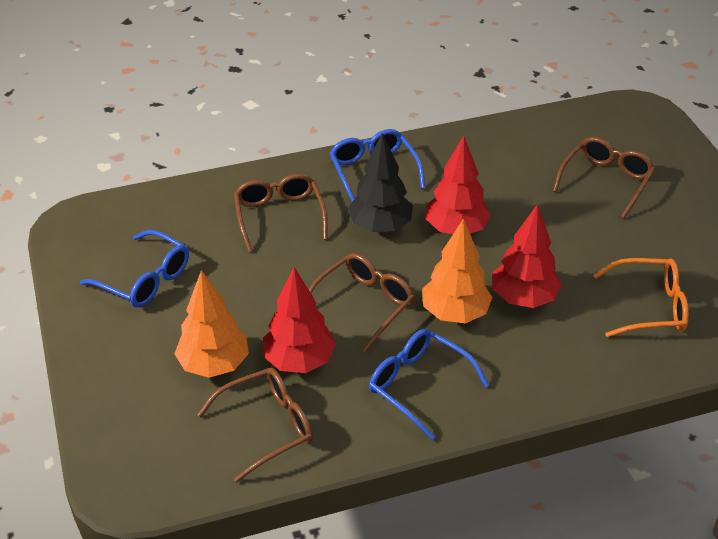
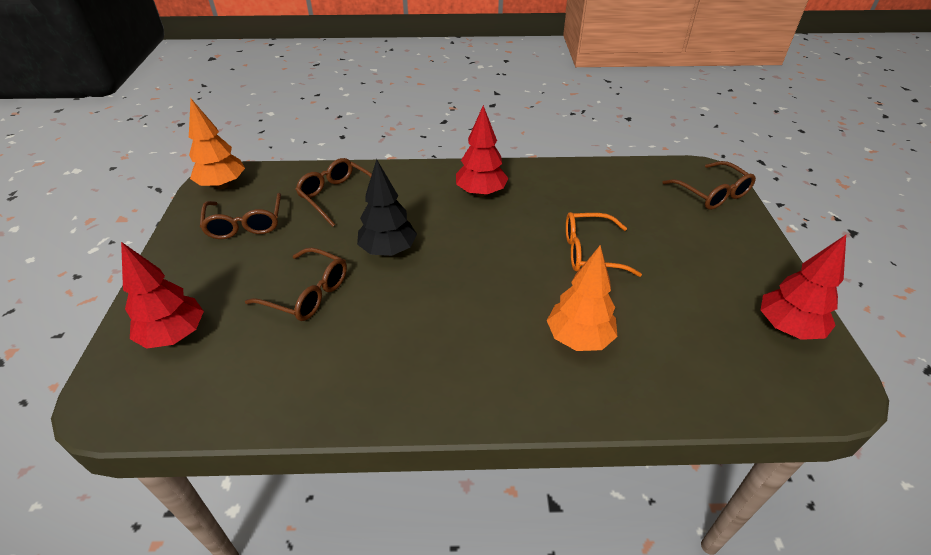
blue glasses: [80,230,189,307] [330,129,425,202] [369,329,489,440] = 3 -> none = 0

